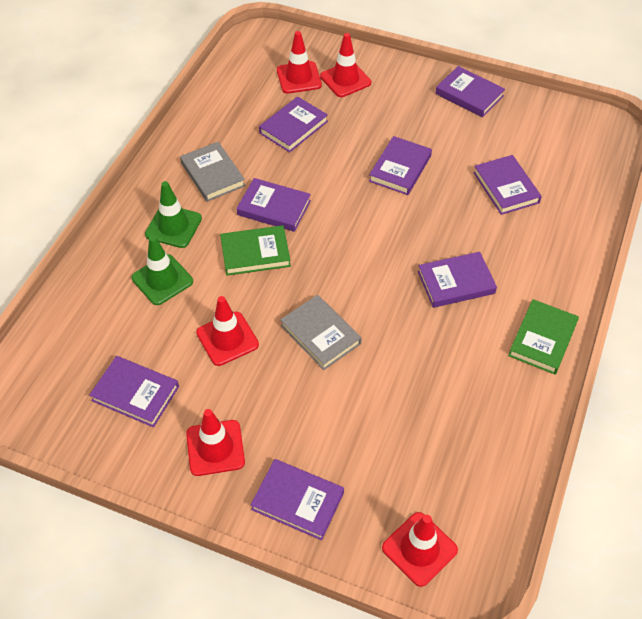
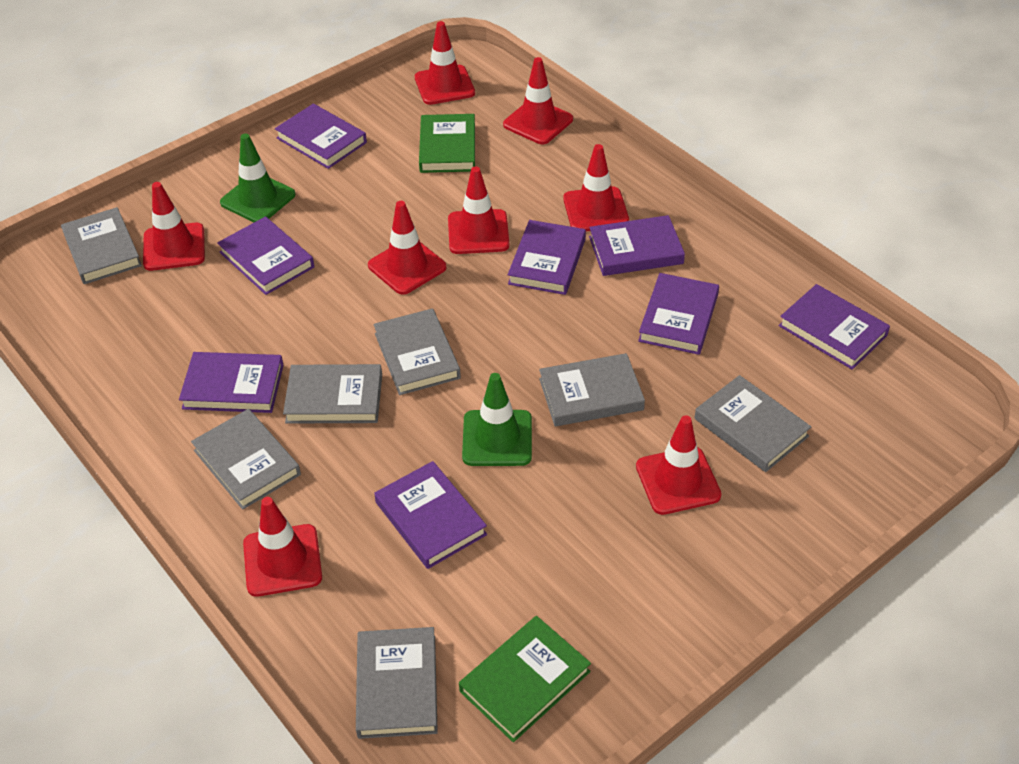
grey book: [180,142,245,202] [280,295,362,370] = 2 -> [61,207,142,284] [191,409,301,510] [283,364,382,424] [356,627,438,739] [374,308,461,395] [539,353,645,426] [695,375,811,472] = 7
red traffic cone: [186,409,245,476] [196,296,259,366] [277,31,322,93] [320,33,371,97] [382,512,458,587] = 5 -> [143,182,205,271] [243,497,322,597] [368,201,446,295] [415,21,475,105] [448,166,509,254] [503,57,573,144] [563,144,629,231] [636,415,721,515] = 8

